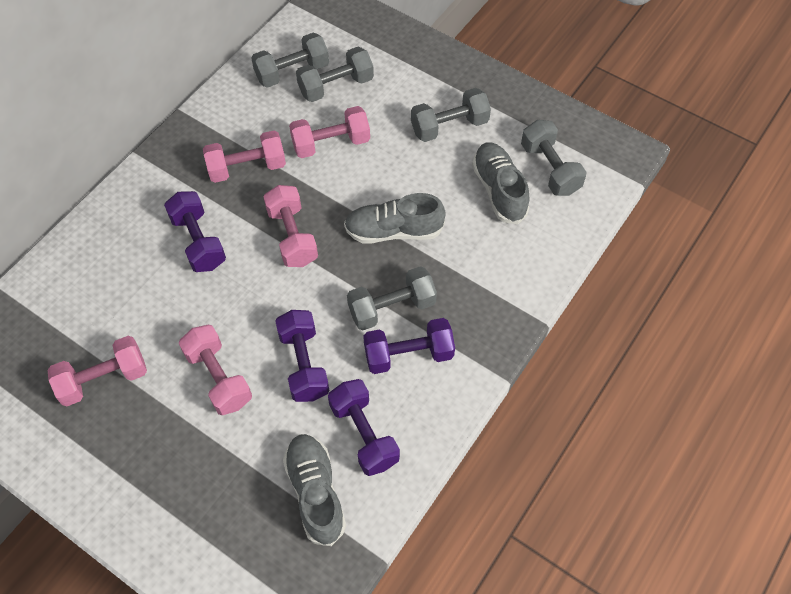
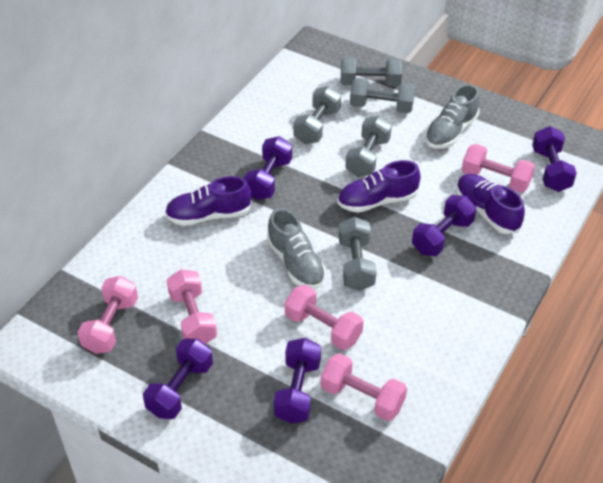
grey shoe: [283,434,346,546] [344,193,446,243] [472,142,530,224] = 3 -> [267,208,326,289] [425,84,480,149] = 2
purple dumbbell: [164,191,226,272] [275,310,330,402] [328,379,400,476] [363,318,455,374] = 4 -> [143,339,213,419] [243,136,292,200] [273,338,321,424] [412,195,477,256] [532,126,577,192] = 5
purple shoe: none = 0 -> [165,176,252,226] [337,160,421,213] [456,174,525,234] = 3

